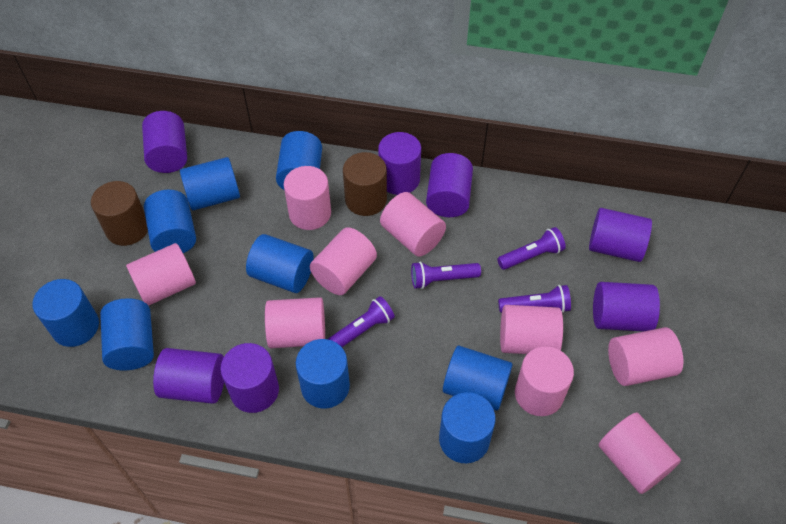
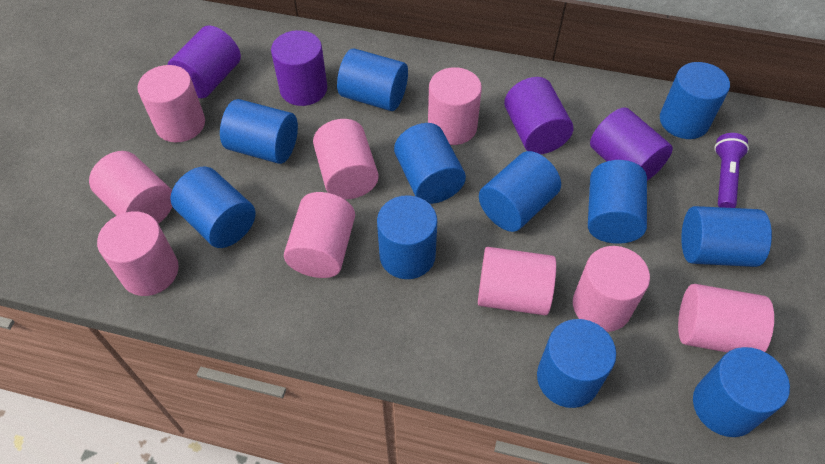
blue cylinder: [32,279,99,347] [100,298,154,370] [144,190,196,253] [180,157,240,211] [246,234,314,293] [276,131,322,190] [296,339,350,409] [439,392,496,463] [443,346,513,411] = 9 -> [170,167,255,248] [220,99,298,164] [337,49,408,111] [377,195,437,279] [394,123,466,204] [479,151,561,232] [537,319,616,408] [588,160,647,244] [660,62,730,139] [681,206,772,267] [693,347,790,437] = 11
brown cylinder: [91,181,148,246] [343,152,387,216] = 2 -> none = 0
purple cylinder: [142,111,187,173] [153,348,224,404] [220,343,279,413] [378,132,421,195] [426,153,473,217] [589,208,652,262] [593,282,660,332] = 7 -> [168,25,241,98] [271,30,327,106] [504,77,573,154] [590,107,673,181] = 4
purple flashlight: [328,296,395,347] [411,262,481,289] [497,227,566,270] [498,285,571,313] = 4 -> [714,133,749,208] = 1

